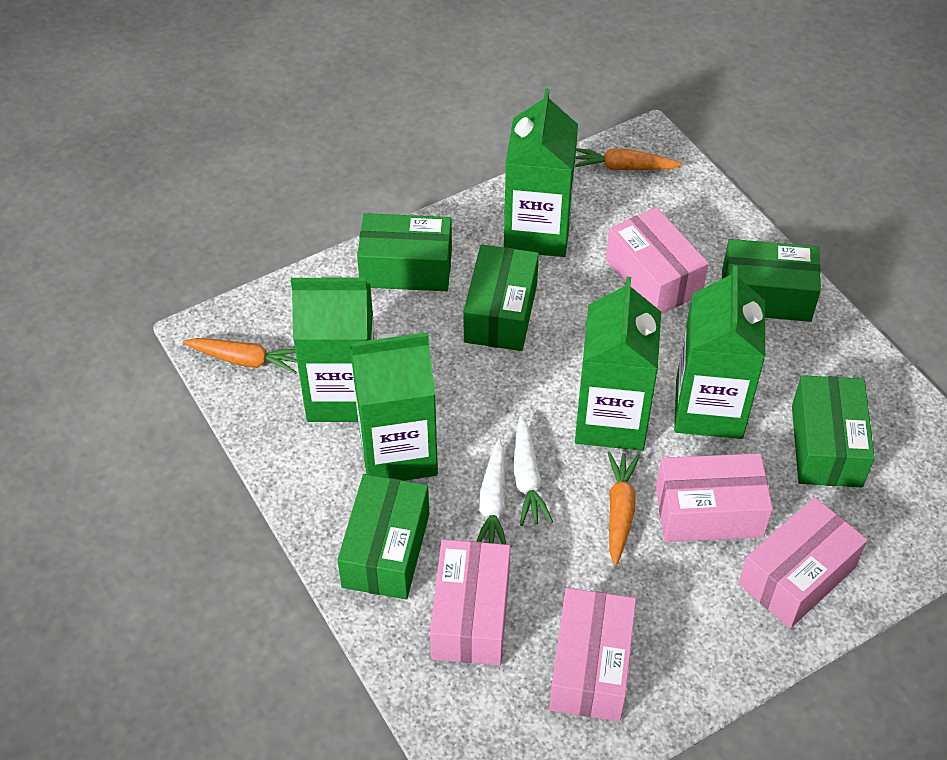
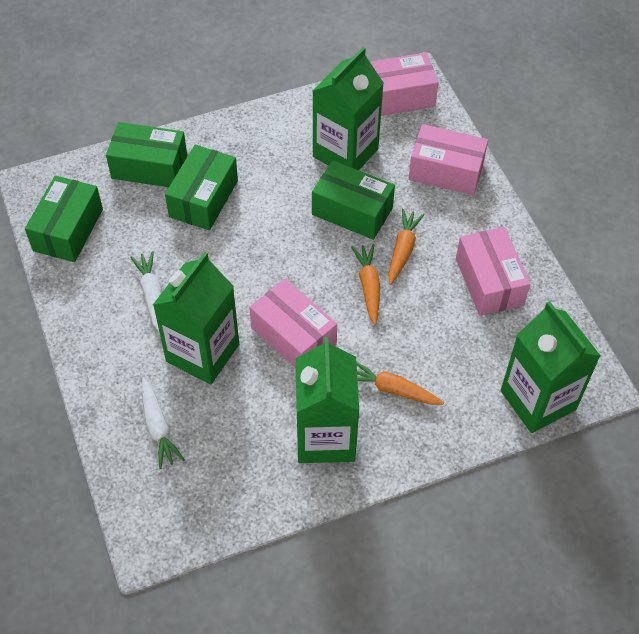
green box: [337,474,429,599] [357,213,452,291] [463,244,539,351] [722,239,821,322] [792,375,875,487] = 5 -> [25,175,103,262] [106,122,187,187] [165,145,238,230] [312,160,395,240] = 4
green carton: [291,275,375,422] [350,332,438,481] [504,88,578,257] [575,277,661,451] [674,265,765,439] = 5 -> [153,252,239,384] [295,337,359,463] [313,47,384,170] [501,301,601,433] = 4
pink box: [430,539,510,666] [549,588,636,721] [606,207,709,314] [656,453,773,542] [739,497,868,628] = 5 -> [249,279,337,368] [370,53,439,116] [408,124,488,195] [456,227,530,316] = 4

